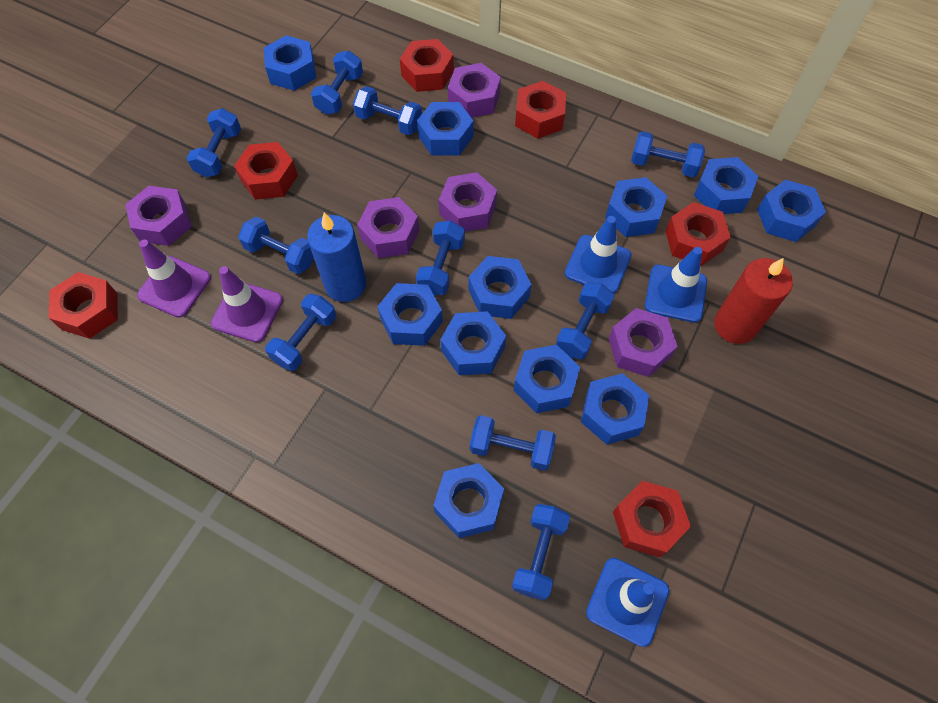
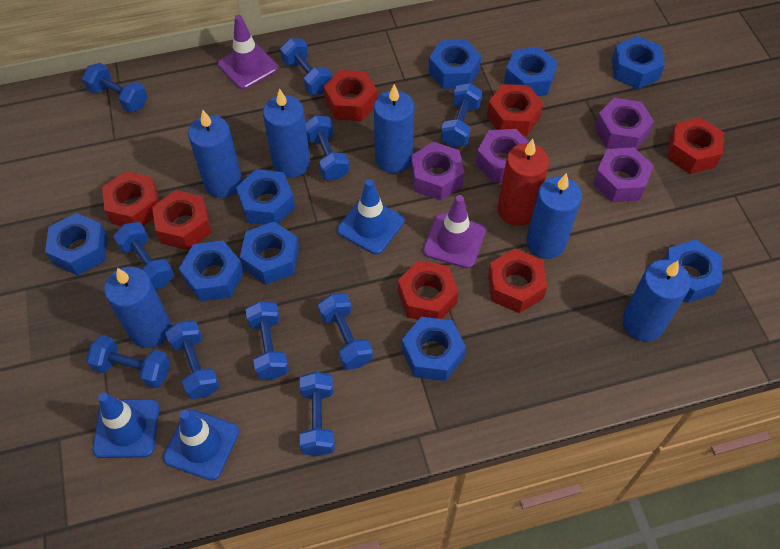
blue candle: [307,212,366,302] = 1 -> [104,267,172,348] [188,110,242,198] [263,88,310,178] [374,84,415,173] [526,173,582,259] [622,260,691,341] = 6
blue nut: [264,35,316,91] [377,283,443,346] [417,102,474,156] [433,463,504,538] [440,311,506,375] [468,256,532,319] [514,345,580,413] [581,373,649,444] [605,177,667,237] [694,157,759,214] [757,180,826,242] = 11 -> [45,213,108,276] [179,240,244,301] [236,169,295,225] [240,222,299,285] [402,317,466,381] [428,40,481,89] [504,47,558,96] [612,36,665,89] [663,240,722,303] = 9
purple nut: [125,186,192,246] [357,197,419,258] [439,172,497,232] [448,63,501,118] [609,308,678,377] = 5 -> [411,142,464,200] [476,129,529,183] [593,147,654,202] [594,98,654,149] = 4
red nut: [49,272,118,339] [234,142,298,200] [400,39,454,92] [515,81,566,139] [613,481,691,558] [666,202,731,266] = 6 -> [102,171,159,226] [152,190,211,250] [324,70,377,121] [398,260,459,320] [487,84,543,136] [488,249,547,313] [667,117,724,174] = 7

